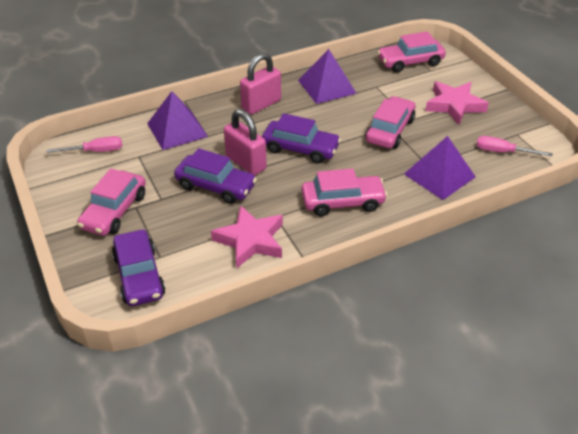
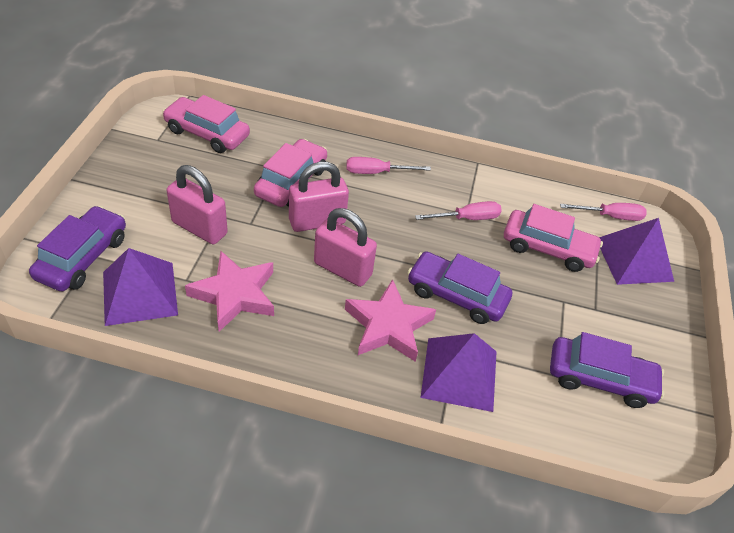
pink car: [77,168,146,236] [302,168,388,216] [365,96,416,148] [377,31,446,72] = 4 -> [162,95,250,153] [254,139,327,207] [504,204,603,272] = 3
pink padlock: [224,109,267,175] [240,53,281,114] = 2 -> [166,165,228,244] [289,162,349,232] [314,208,377,287] = 3
pink screwdriver: [47,136,122,153] [477,136,553,156] = 2 -> [346,157,431,174] [415,201,502,220] [560,203,647,221] = 3

